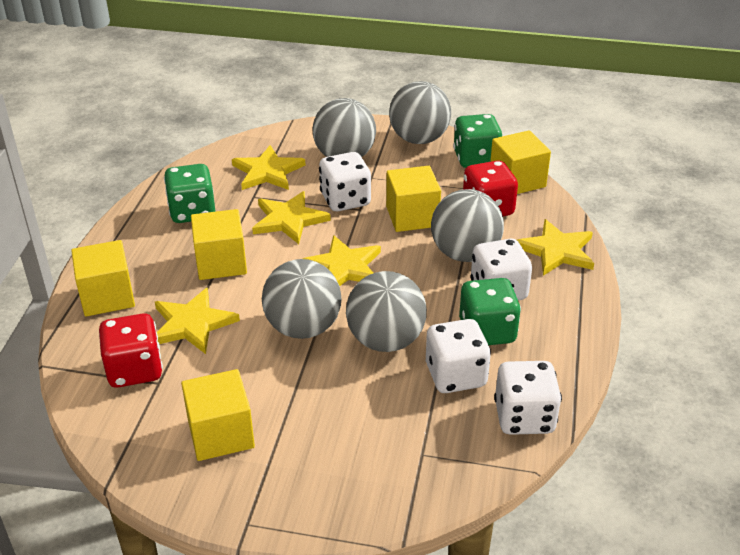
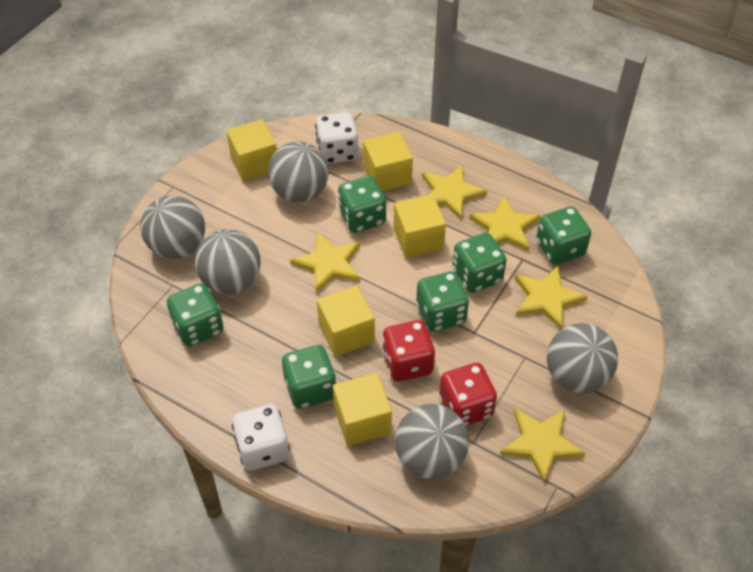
green dice: [164,164,215,223] [453,114,502,168] [459,278,521,345] = 3 -> [167,283,224,347] [282,345,336,409] [338,176,386,233] [416,271,469,332] [452,233,507,293] [536,206,591,265] = 6
white dice: [319,152,371,211] [426,319,491,393] [470,238,532,301] [494,361,562,435] = 4 -> [232,404,290,471] [315,112,358,164] = 2

